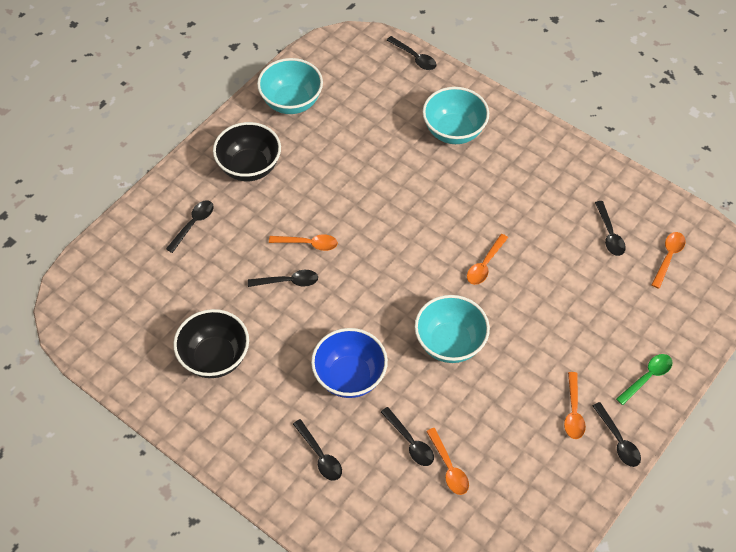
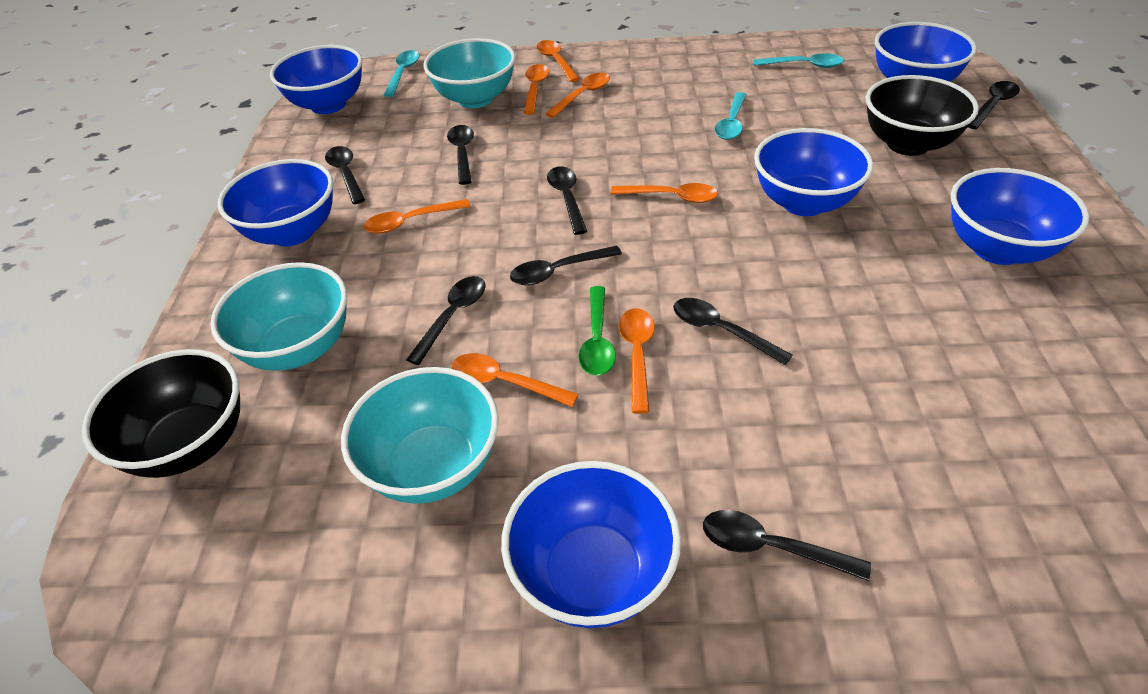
black spoon: [166,201,214,253] [248,270,318,287] [293,419,342,480] [381,407,434,466] [387,36,437,70] [593,402,641,467] [595,201,626,256] = 7 -> [325,146,365,204] [406,276,486,365] [447,125,474,185] [510,245,622,285] [547,166,587,235] [674,298,793,365] [703,510,871,581] [968,81,1020,129] = 8
blue bowl: [311,328,388,398] = 1 -> [218,159,333,246] [270,45,362,114] [501,461,681,628] [754,128,873,216] [875,22,977,82] [951,168,1089,265] = 6
orange spoon: [269,234,338,251] [426,428,469,495] [467,234,508,285] [564,372,586,439] [652,232,685,289] = 5 -> [364,199,471,234] [452,353,579,407] [524,64,549,115] [537,40,580,82] [546,73,610,118] [611,183,718,203] [619,308,655,414] = 7
turquoise spoon: none = 0 -> [384,50,420,97] [715,92,747,140] [754,53,844,68] = 3

